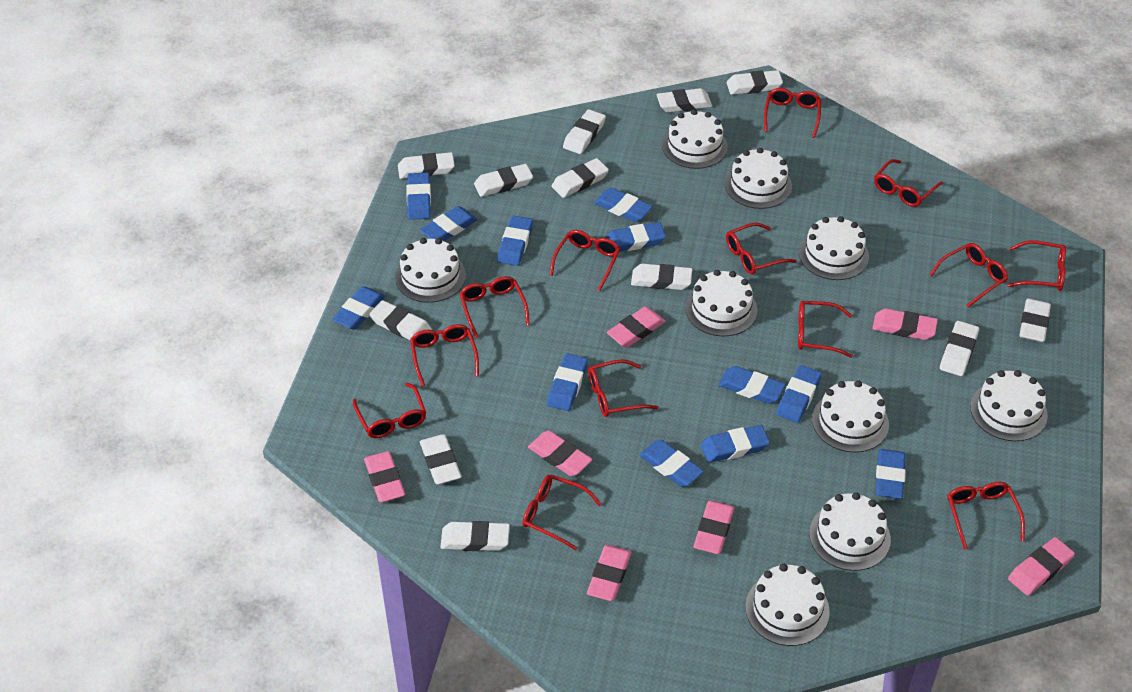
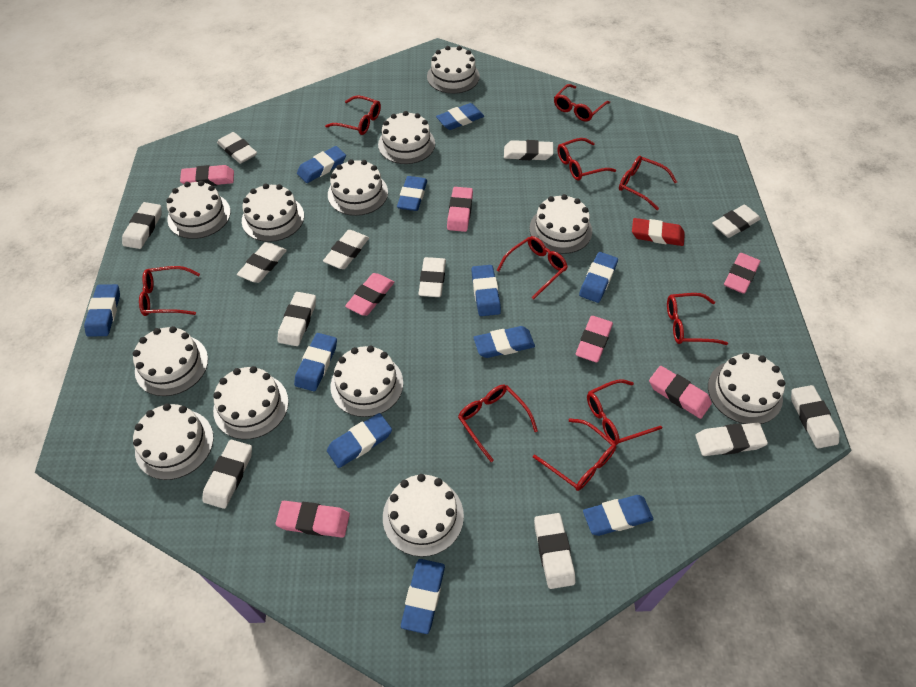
blue eraser: [332,286,385,330] [406,173,431,220] [420,206,478,241] [497,216,533,266] [547,354,588,411] [594,188,653,222] [605,222,666,252] [639,440,704,487] [701,425,770,463] [718,366,786,404] [776,365,822,423] [876,449,906,499] = 12 -> [84,284,120,337] [294,333,337,391] [297,146,346,183] [327,413,392,468] [397,176,427,211] [401,559,445,634] [436,103,484,130] [471,265,501,316] [473,326,535,358] [579,252,618,303] [583,495,653,536] = 11
red eraser: none = 0 -> [632,218,685,246] = 1
red glasses: [353,383,426,438] [410,324,479,387] [459,276,530,338] [523,475,601,550] [550,230,620,291] [588,359,658,417] [726,223,797,274] [764,88,821,138] [798,301,853,358] [874,159,943,207] [930,243,1008,308] [947,482,1025,550] [1007,240,1066,291] = 13 -> [139,266,200,316] [325,95,381,135] [458,385,538,462] [497,236,568,299] [533,418,616,491] [554,84,610,122] [557,138,616,180] [587,379,662,445] [619,156,677,210] [667,293,728,345] = 10
white cake: [395,238,466,303] [662,109,728,169] [685,270,757,336] [725,148,792,209] [745,564,830,646] [799,216,869,280] [809,492,891,571] [812,380,889,453] [970,370,1048,441] = 9 -> [133,326,208,396] [133,403,214,480] [166,181,231,239] [213,366,289,439] [242,184,304,242] [328,159,388,216] [331,346,403,417] [378,111,435,164] [383,474,464,557] [427,46,480,94] [530,194,592,254] [708,353,785,424] = 12

